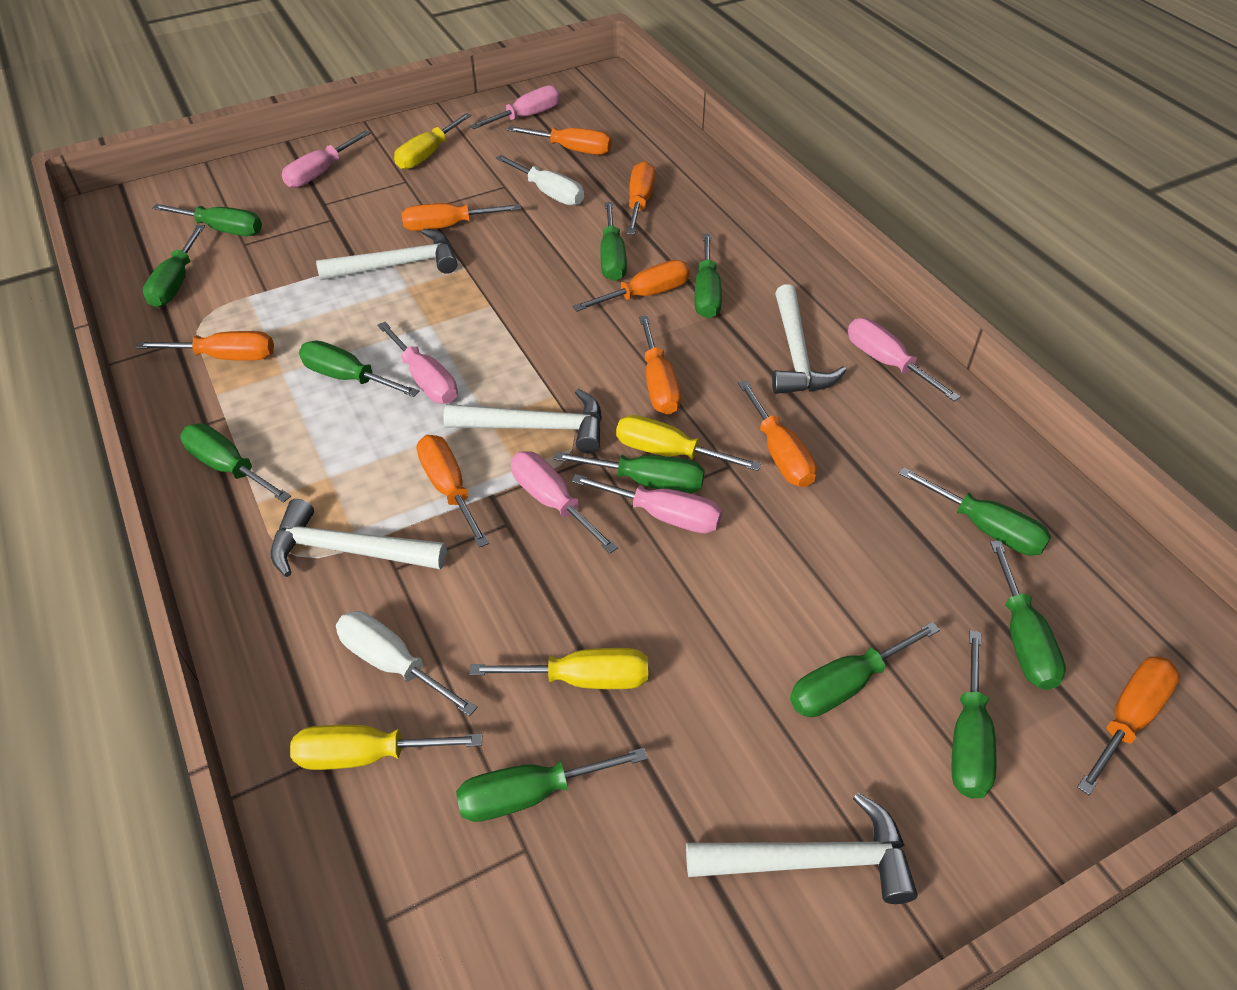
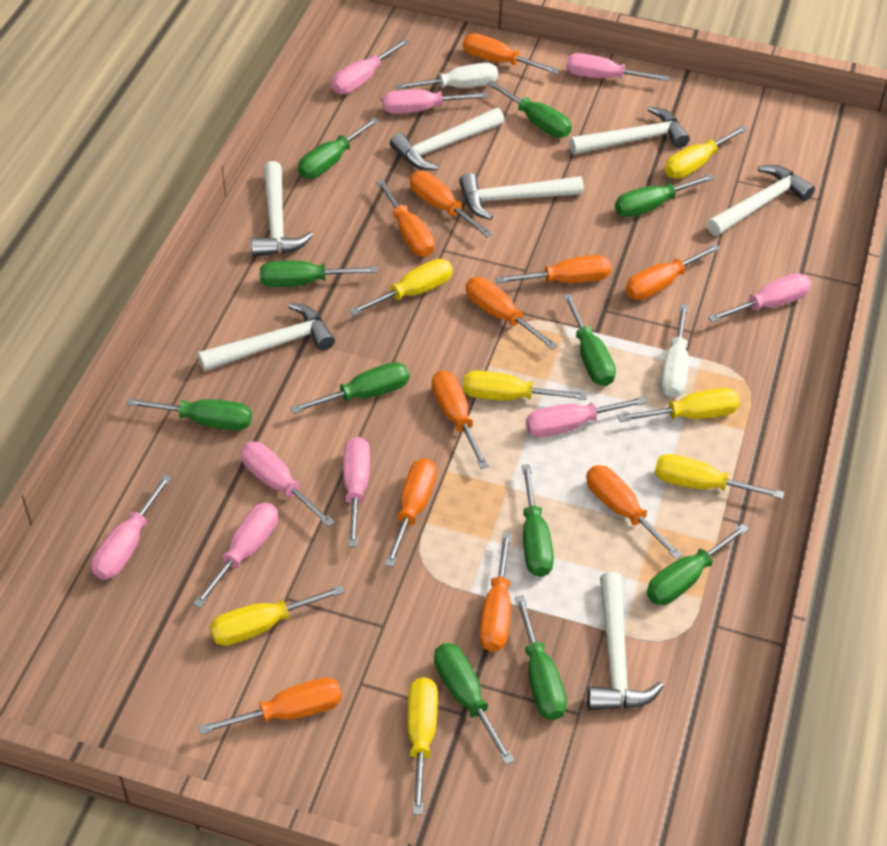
green screwdriver: [143,225,205,307] [153,204,262,236] [180,423,291,503] [299,341,419,397] [456,747,648,822] [554,452,705,493] [600,202,627,281] [695,234,722,318] [790,622,940,717] [898,467,1051,556] [952,630,996,798] [990,541,1066,690] = 12 -> [126,398,252,431] [260,261,377,287] [291,362,409,414] [298,117,379,179] [434,643,514,765] [487,80,572,138] [515,595,567,720] [522,464,554,577] [563,294,616,386] [615,174,714,217] [647,524,749,605] = 11
orange screwdriver: [136,331,274,361] [401,203,521,231] [416,435,489,548] [507,126,612,155] [573,260,690,311] [627,161,655,235] [639,316,681,415] [738,380,817,487] [1077,656,1180,795] = 9 -> [198,677,342,735] [376,179,434,257] [385,458,437,567] [410,171,493,238] [432,370,489,469] [463,33,559,74] [466,277,558,350] [479,533,511,652] [496,255,611,284] [586,465,683,560] [625,244,721,300] = 11
pink screwdriver: [282,130,370,188] [377,322,458,404] [470,85,560,129] [511,451,618,553] [571,474,722,533] [848,318,961,401] = 6 -> [92,474,172,580] [193,503,278,608] [241,442,335,527] [332,39,409,94] [343,437,370,547] [383,90,488,114] [526,396,647,437] [566,53,669,81] [708,273,811,323] = 9
white hammer: [271,499,447,577] [316,228,457,280] [443,389,602,453] [686,793,918,904] [772,284,847,394] = 5 -> [198,303,335,372] [251,161,313,257] [390,108,505,170] [459,173,584,220] [569,107,690,155] [587,572,664,710] [707,165,815,236] = 7
yellow screwdriver: [290,725,482,770] [394,113,472,170] [469,648,648,689] [616,415,761,471] = 4 -> [210,585,345,646] [349,259,453,316] [408,677,438,815] [463,370,587,401] [618,388,740,422] [655,454,784,499] [665,125,747,179] = 7

